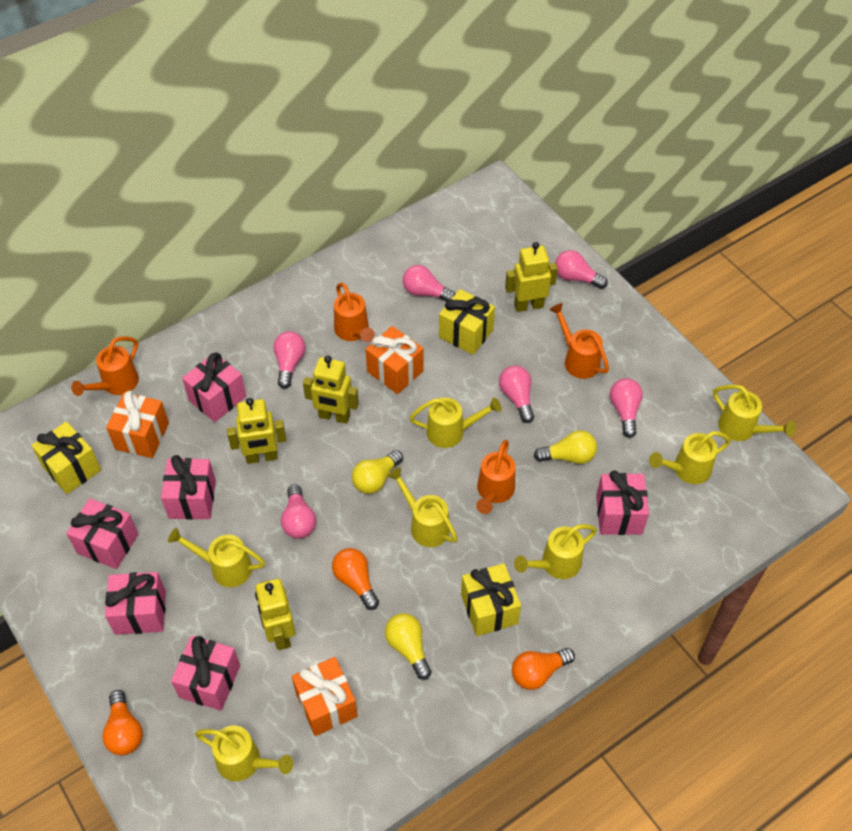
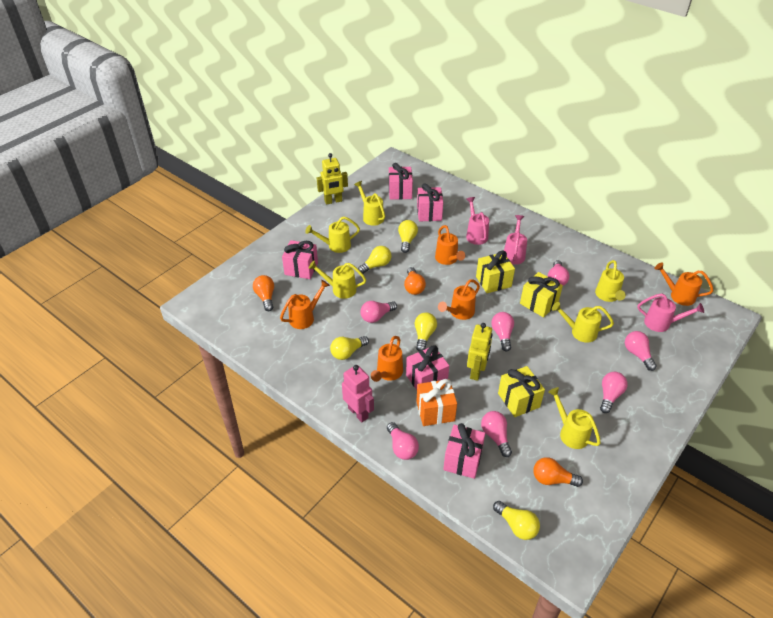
orange gift: [106,390,169,458] [292,657,358,736] [365,326,424,394] = 3 -> [416,379,457,426] = 1
orange watering can: [71,336,139,396] [334,283,375,342] [476,440,515,514] [549,303,609,379] = 4 -> [280,280,330,329] [371,336,403,382] [435,225,465,265] [438,279,480,320] [654,262,713,306] = 5
pink gift: [66,498,138,569] [105,572,166,635] [161,455,216,520] [171,635,240,711] [182,352,246,422] [596,470,649,535] = 6 -> [282,240,318,279] [389,163,413,200] [406,346,449,390] [417,183,443,221] [443,423,485,479] = 5
pink light bulb: [273,331,305,389] [281,484,316,539] [403,265,456,302] [499,366,534,423] [555,250,608,289] [610,378,643,438] = 6 -> [360,301,397,323] [387,422,419,460] [481,411,512,457] [491,312,514,352] [548,260,569,286] [600,372,628,413] [625,331,657,371] = 7
pink robot: none = 0 -> [342,365,374,422] = 1
pink watering can: none = 0 -> [466,197,489,245] [504,215,527,265] [637,293,704,332] = 3
yellow light bulb: [352,450,403,494] [385,613,431,680] [534,430,597,464] = 3 -> [330,336,369,360] [358,246,391,274] [398,220,418,253] [415,312,437,351] [493,501,540,540] = 5
yellow robot: [227,398,286,464] [255,579,296,650] [303,356,359,424] [505,242,558,312] = 4 -> [317,153,348,205] [467,323,492,381] = 2
yellow watering can: [168,528,265,587] [195,725,293,781] [387,467,458,547] [409,397,502,448] [514,524,597,579] [649,431,731,484] [713,385,796,441] = 7 -> [305,216,360,253] [308,261,366,299] [354,181,385,226] [548,387,601,449] [552,302,614,343] [595,260,626,302] = 6

